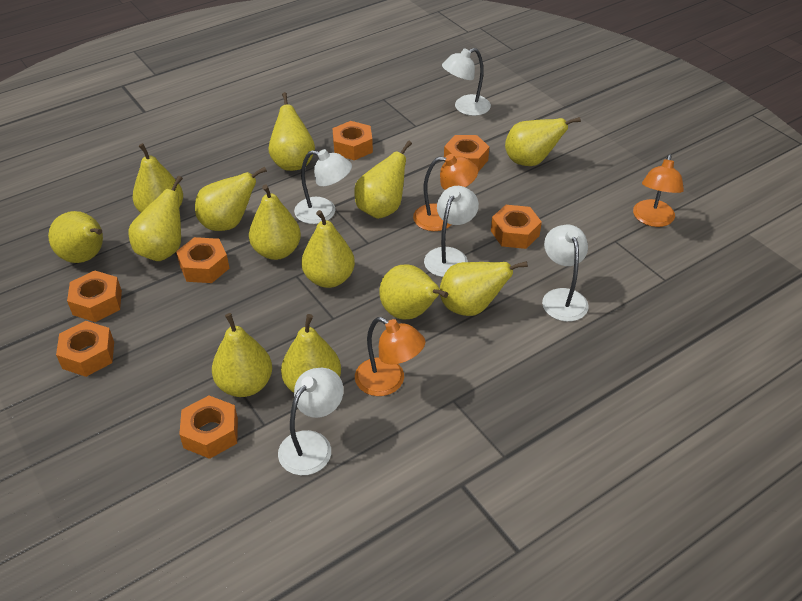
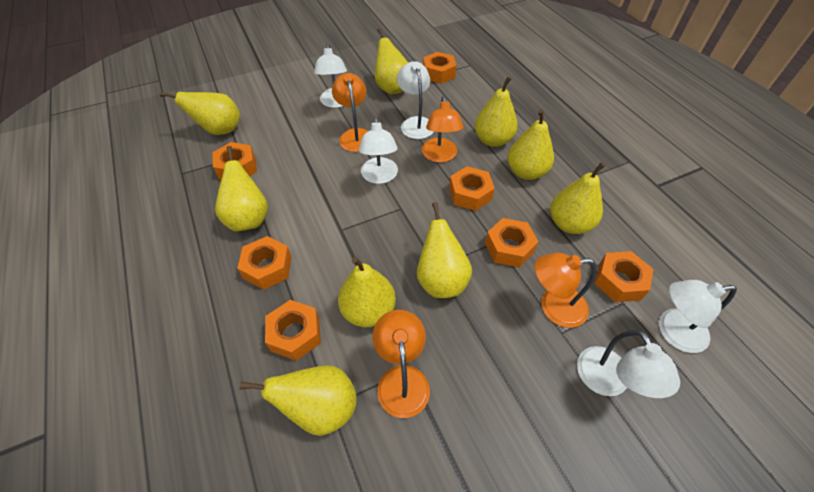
orange lamp: [355,317,425,396] [413,154,478,231] [633,154,684,227] = 3 -> [332,73,368,152] [372,310,430,418] [422,96,464,163] [535,253,597,328] = 4
yellow pear: [48,211,103,263] [128,176,183,261] [133,143,183,213] [195,167,267,231] [212,313,272,397] [249,184,301,260] [268,92,315,171] [281,314,341,393] [301,210,355,288] [354,141,412,219] [379,265,448,320] [440,261,528,316] [505,117,581,166] = 13 -> [160,92,240,135] [215,146,268,231] [240,365,357,436] [338,257,396,327] [375,28,408,94] [417,202,472,298] [475,77,518,147] [508,109,554,180] [550,162,605,234] = 9

